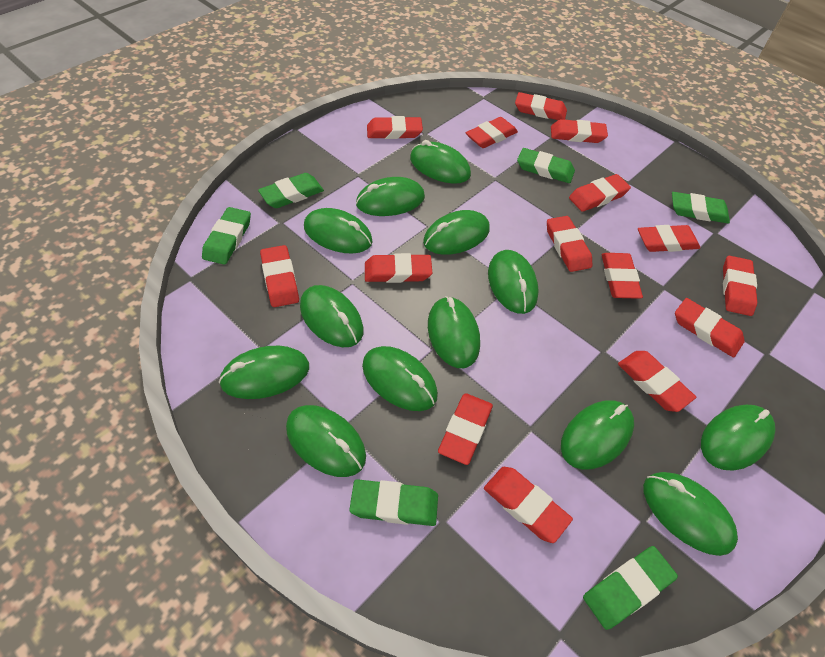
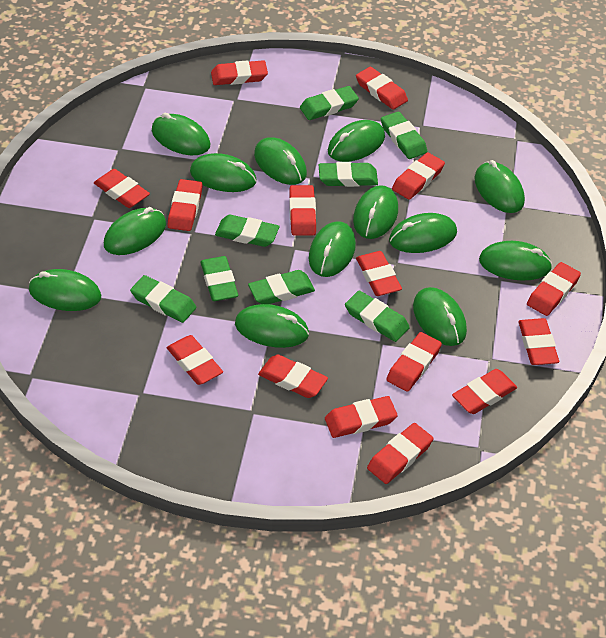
green eraser: [202,207,251,265] [258,173,324,208] [349,479,438,526] [517,148,575,183] [583,546,678,630] [672,192,730,223] = 6 -> [130,275,196,323] [201,256,238,301] [215,215,280,247] [248,270,315,304] [300,86,359,120] [319,162,378,187] [345,290,410,342] [381,112,427,159] = 8

